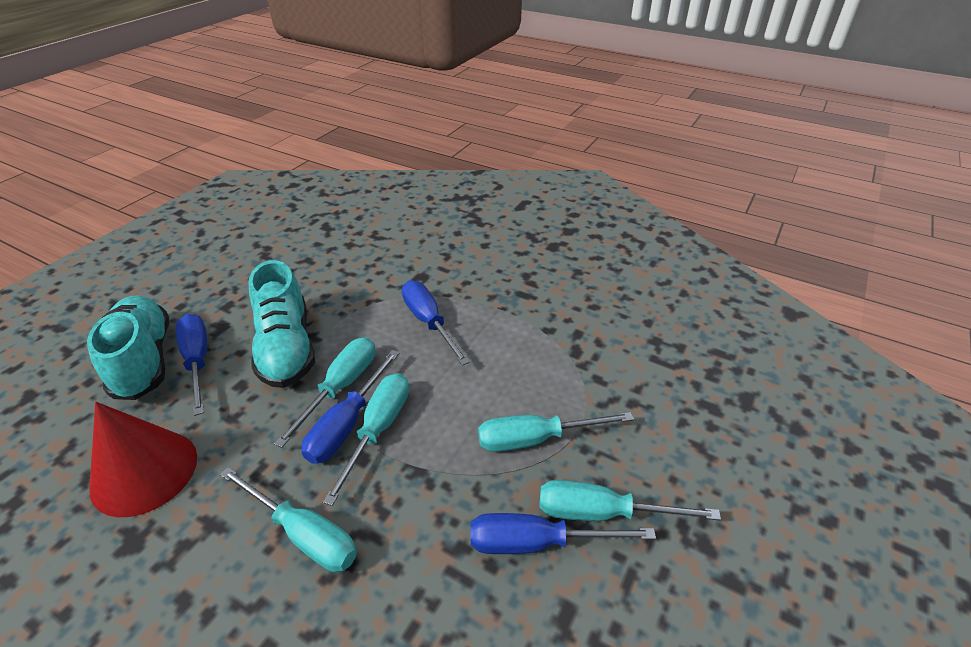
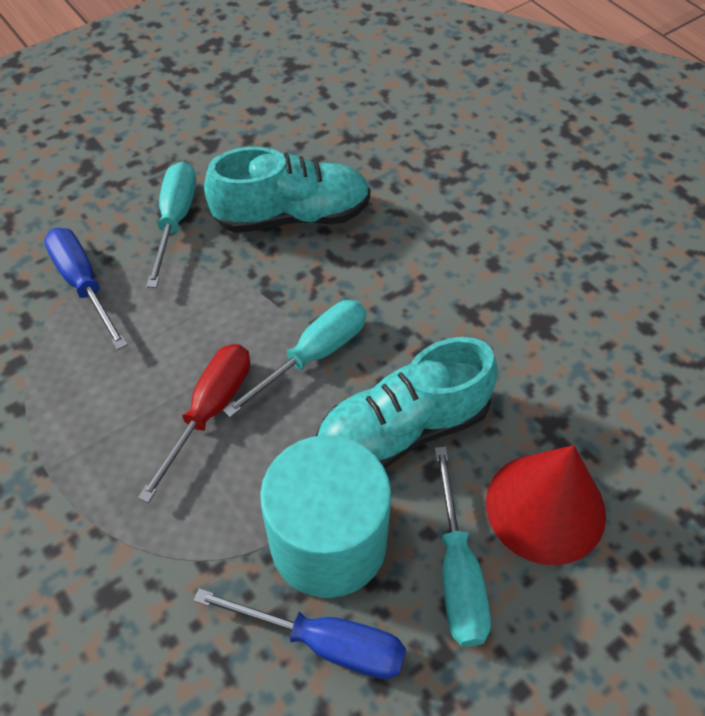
blue screwdriver: [176,314,207,416] [301,350,399,464] [402,280,470,366] [471,513,656,554] = 4 -> [44,228,127,350] [194,589,406,679] = 2
red screwdriver: none = 0 -> [138,344,250,503] = 1
turquoise cylinder: none = 0 -> [260,435,391,598] = 1
turquoise screwdriver: [220,467,357,572] [274,337,375,448] [323,373,409,506] [478,412,634,452] [540,480,721,521] = 5 -> [146,161,196,288] [223,300,366,417] [434,447,491,647] = 3

